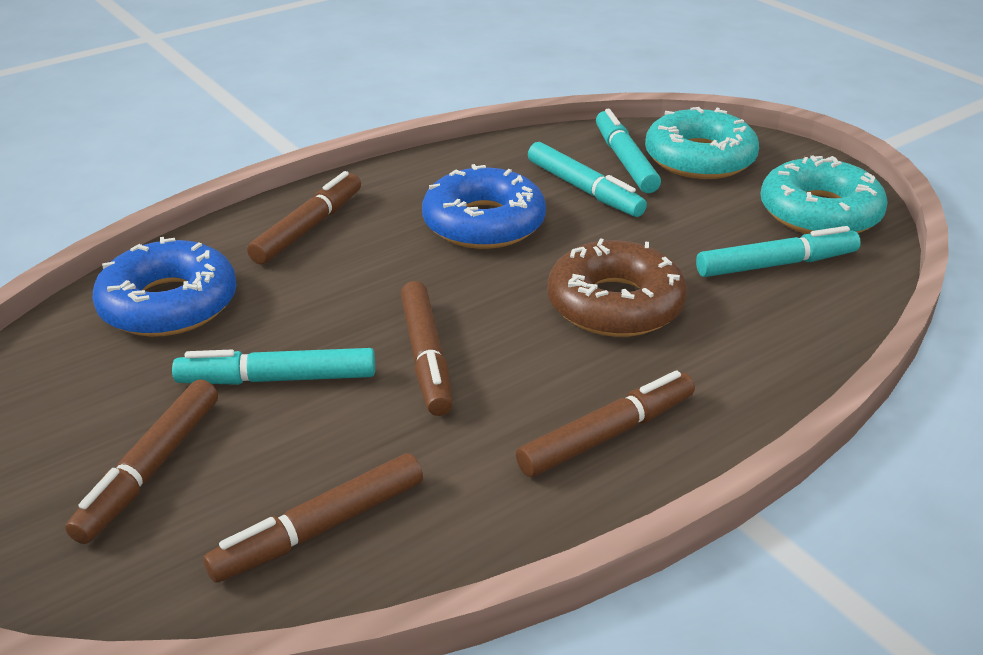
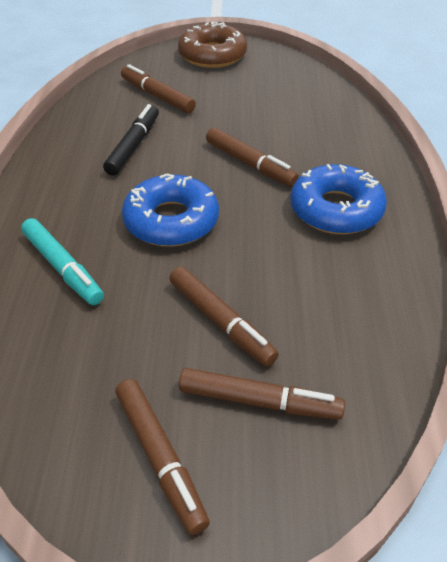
black marker: none = 0 -> [103,104,159,176] = 1
turquoise donut: [645,107,759,179] [760,156,888,234] = 2 -> none = 0
turquoise marker: [172,348,375,385] [528,142,647,217] [596,109,661,193] [696,226,861,277] = 4 -> [21,218,104,305] = 1

